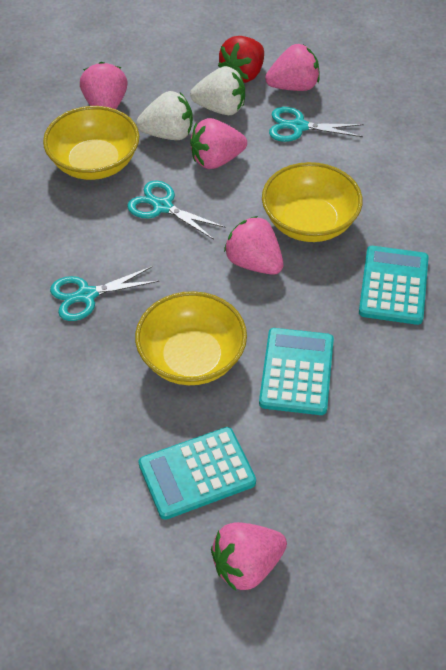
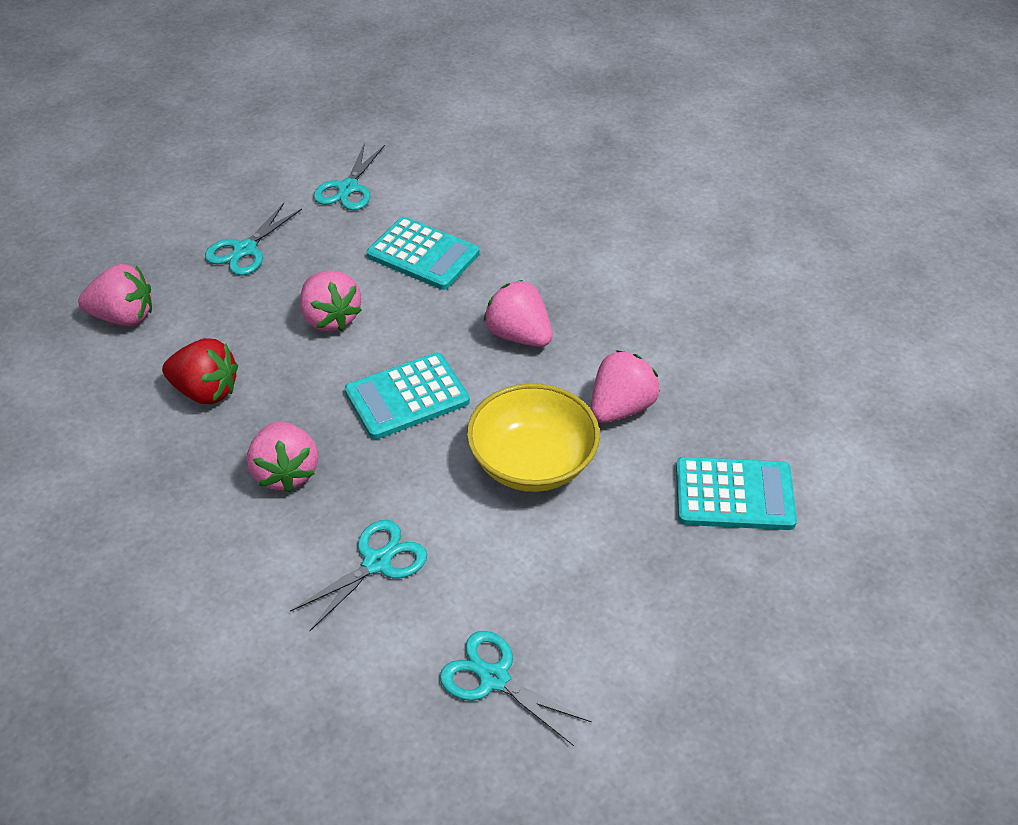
turquoise scissors: [50,266,160,321] [127,180,226,240] [269,107,364,142] = 3 -> [205,203,302,275] [290,520,427,631] [314,142,385,210] [440,631,592,746] = 4
white strawberry: [136,91,193,140] [190,66,245,115] = 2 -> none = 0
yellow bowl: [43,106,139,180] [135,291,247,385] [262,162,363,242] = 3 -> [467,383,600,492] = 1

